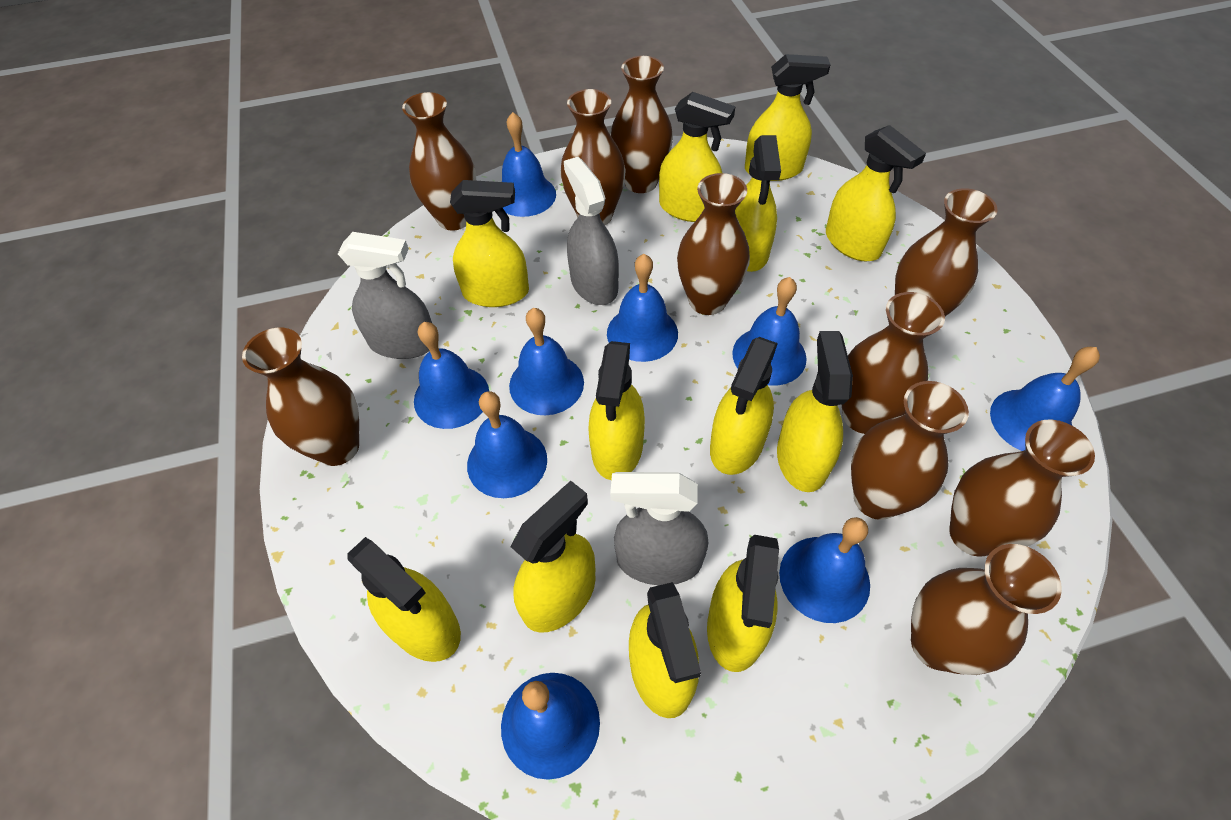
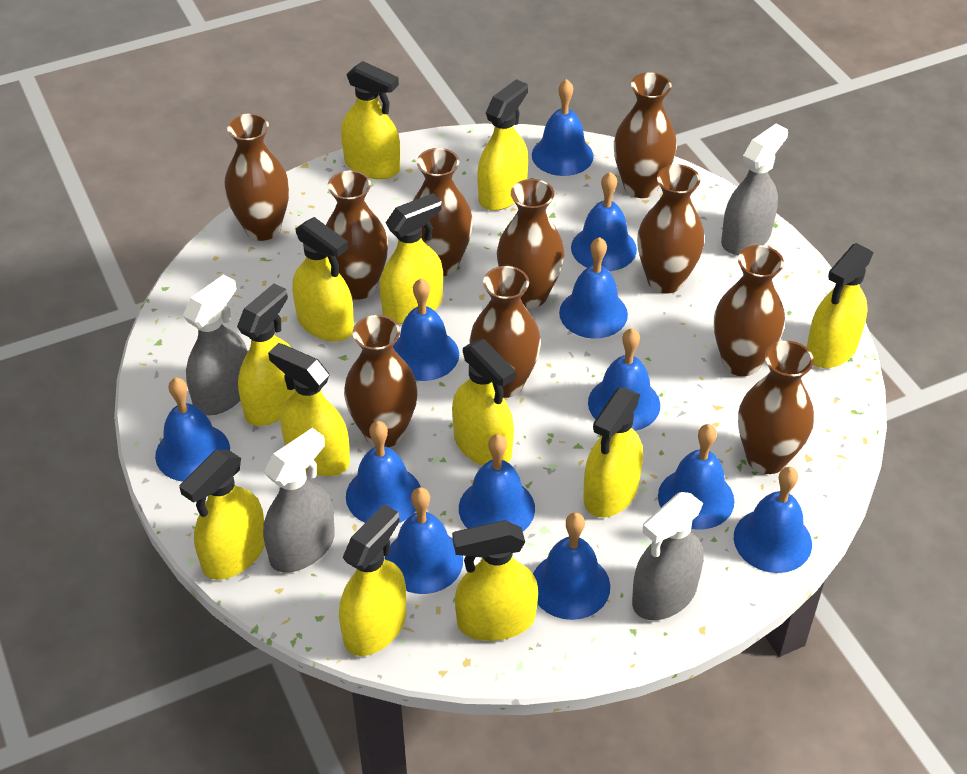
blue bell: [414,322,489,429] [467,391,547,498] [501,673,600,780] [502,112,556,217] [509,308,584,415] [607,254,678,362] [732,277,806,386] [779,517,870,623] [990,347,1100,451] = 9 -> [155,377,230,481] [346,421,421,523] [385,487,463,594] [393,279,459,381] [459,434,535,531] [532,79,594,176] [533,512,610,620] [559,237,628,339] [571,172,637,271] [588,328,660,431] [658,424,735,530] [734,467,812,573] = 12
grey spray bottle: [338,232,432,359] [564,157,619,305] [610,472,708,585] = 3 -> [183,274,248,416] [263,427,335,573] [632,492,703,620] [721,123,788,255] = 4

